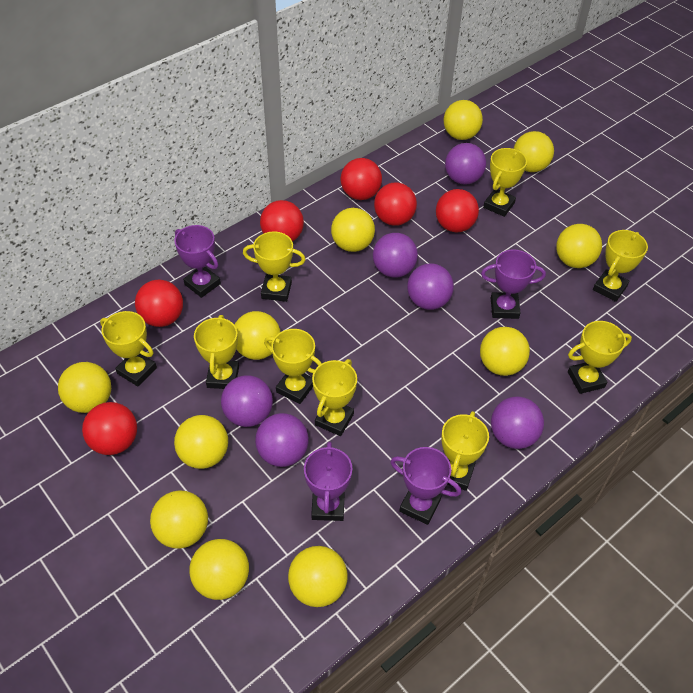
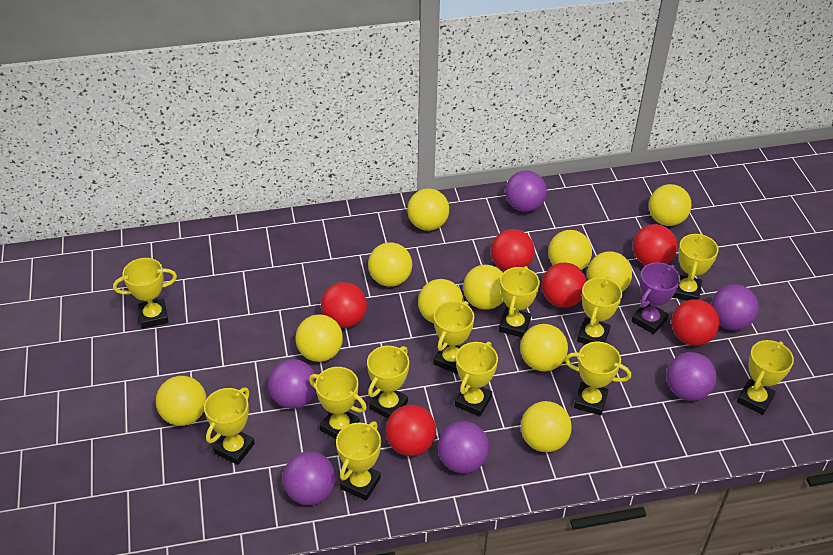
purple trophy: [174,225,221,298] [304,441,352,521] [390,447,461,525] [481,249,546,319] = 4 -> [631,262,680,334] = 1
yellow trophy: [100,311,157,386] [194,315,239,389] [243,231,306,302] [264,329,322,404] [312,359,357,436] [441,411,489,491] [483,148,527,217] [568,321,632,394] [593,230,648,302] = 9 -> [113,258,177,328] [204,388,255,465] [309,367,367,439] [336,422,381,501] [367,346,409,419] [434,301,474,374] [455,342,498,417] [499,266,540,337] [565,342,631,415] [577,277,622,344] [673,233,718,301] [737,340,794,415] = 12

